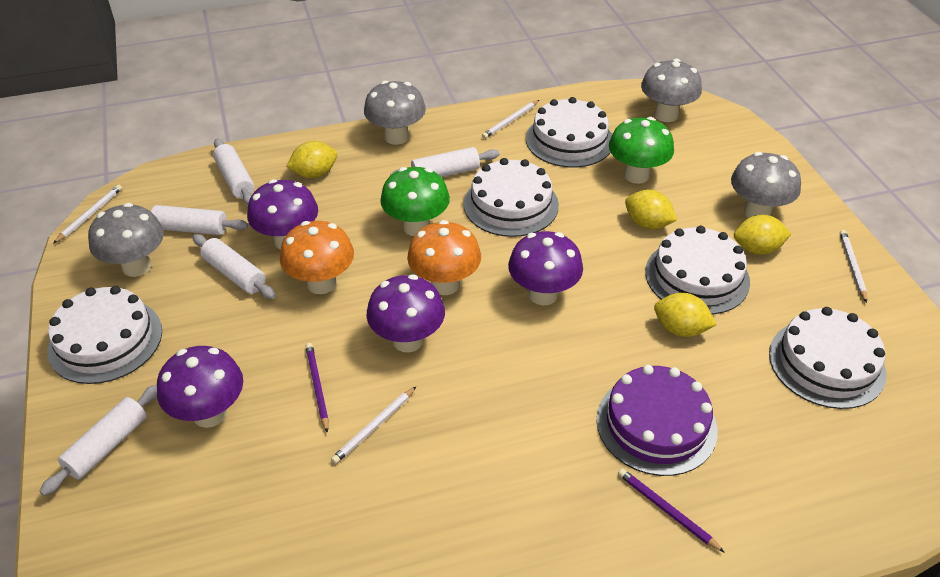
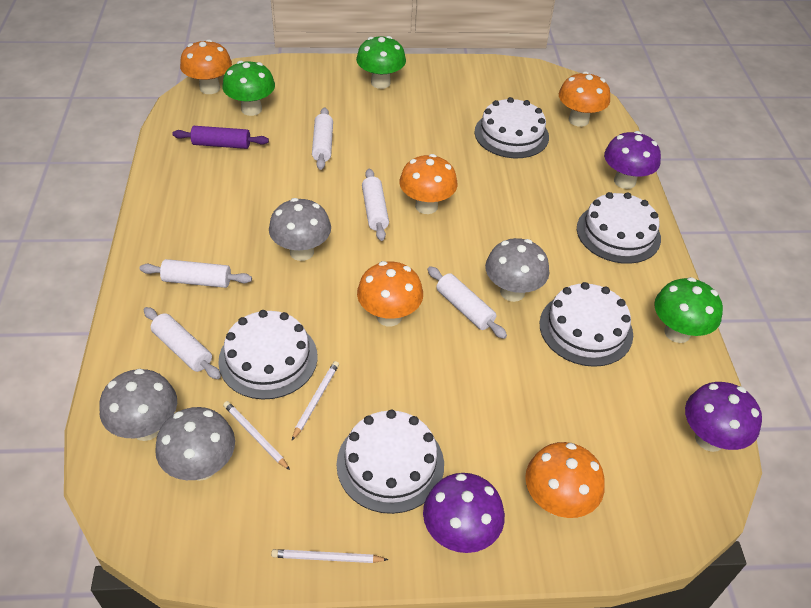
green mushroom: [380,167,450,236] [609,117,674,184] = 2 -> [222,61,275,116] [356,36,406,89] [654,277,723,343] = 3
orange mushroom: [280,221,354,294] [407,220,481,295] = 2 -> [180,39,232,94] [357,261,423,326] [399,154,458,214] [525,442,605,518] [559,71,610,127] = 5
purple cake: [596,365,718,476] = 1 -> none = 0
purple mushroom: [157,346,243,428] [247,179,318,249] [366,275,445,353] [508,231,583,305] = 4 -> [423,473,505,553] [604,131,661,189] [685,382,762,452] = 3
purple pencil: [305,343,329,433] [618,468,725,553] = 2 -> none = 0
purple rolling pin: none = 0 -> [172,126,269,149] = 1
white pencil: [53,185,122,244] [331,387,416,464] [482,100,539,139] [840,230,867,303] = 4 -> [223,401,290,470] [271,549,389,563] [292,361,339,440] = 3
yellow lemon: [286,141,337,178] [625,190,677,229] [654,293,716,337] [734,215,791,255] = 4 -> none = 0

